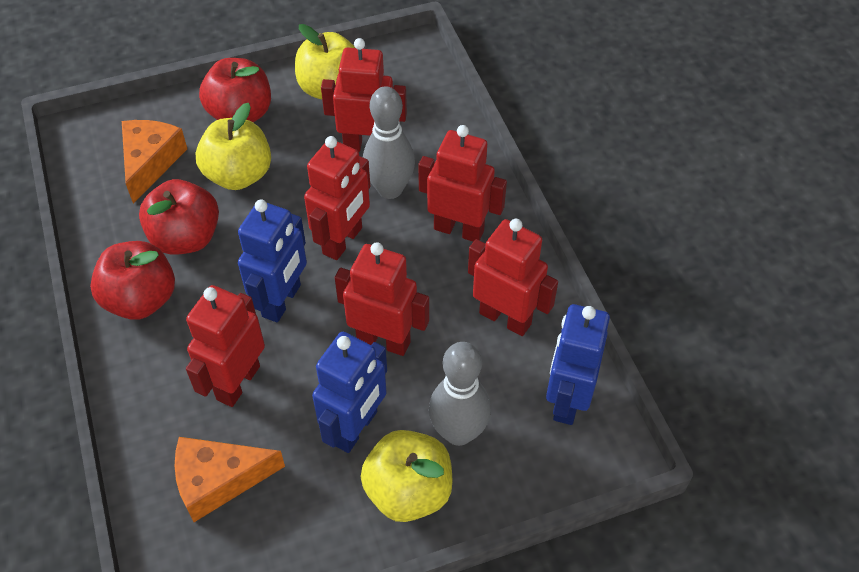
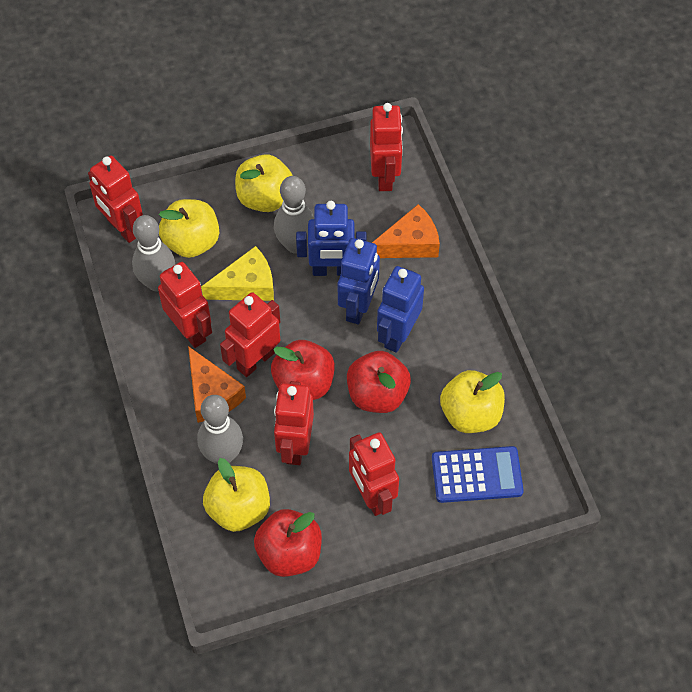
blue calculator: none = 0 -> [432,446,524,503] = 1
grey bowling pin: [363,86,415,199] [429,342,491,446] = 2 -> [132,215,175,292] [197,395,243,464] [274,176,314,254] = 3
yellow apple: [196,103,271,190] [295,24,355,99] [361,430,453,522] = 3 -> [159,199,219,258] [203,458,270,532] [235,154,293,212] [440,370,505,433] = 4
yellow cheese: none = 0 -> [201,246,274,301] = 1

